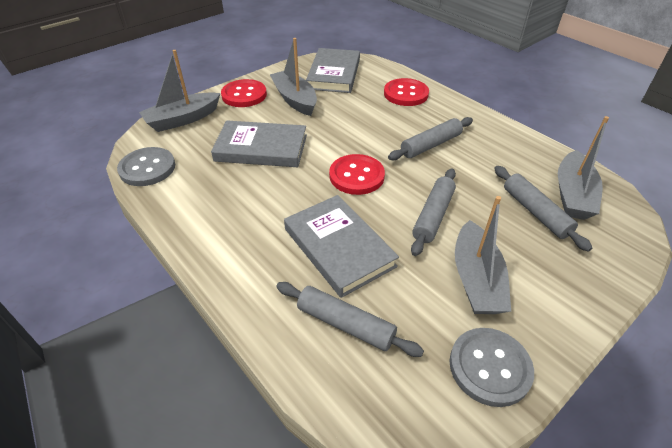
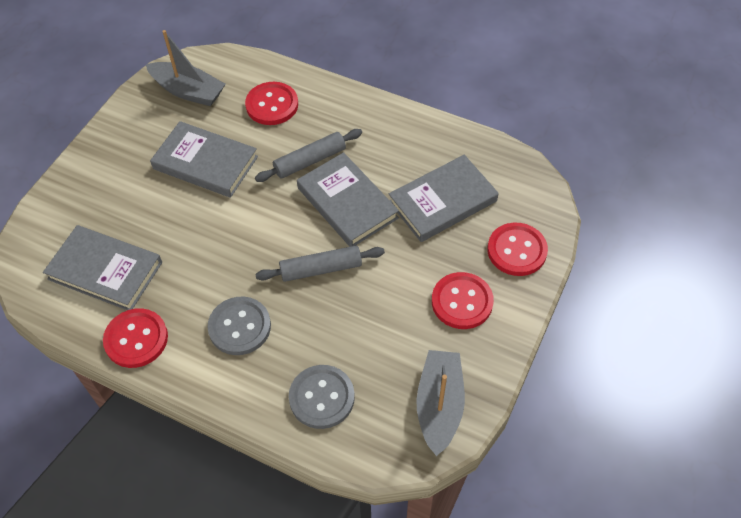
grey boat: [139,50,221,132] [270,38,317,116] [455,196,511,314] [558,116,609,220] = 4 -> [146,30,225,106] [416,350,465,456] = 2
grey book: [211,121,307,167] [284,195,399,298] [306,48,360,93] = 3 -> [43,225,162,310] [150,121,258,198] [297,152,399,247] [389,155,499,242] = 4
grey rolling pin: [276,282,424,357] [388,117,473,160] [411,168,456,256] [494,166,592,252] = 4 -> [255,129,362,182] [255,246,385,282] = 2
red button: [221,79,267,107] [329,154,385,195] [384,78,429,106] = 3 -> [103,308,168,368] [245,82,298,125] [432,272,494,329] [487,223,548,276] = 4

